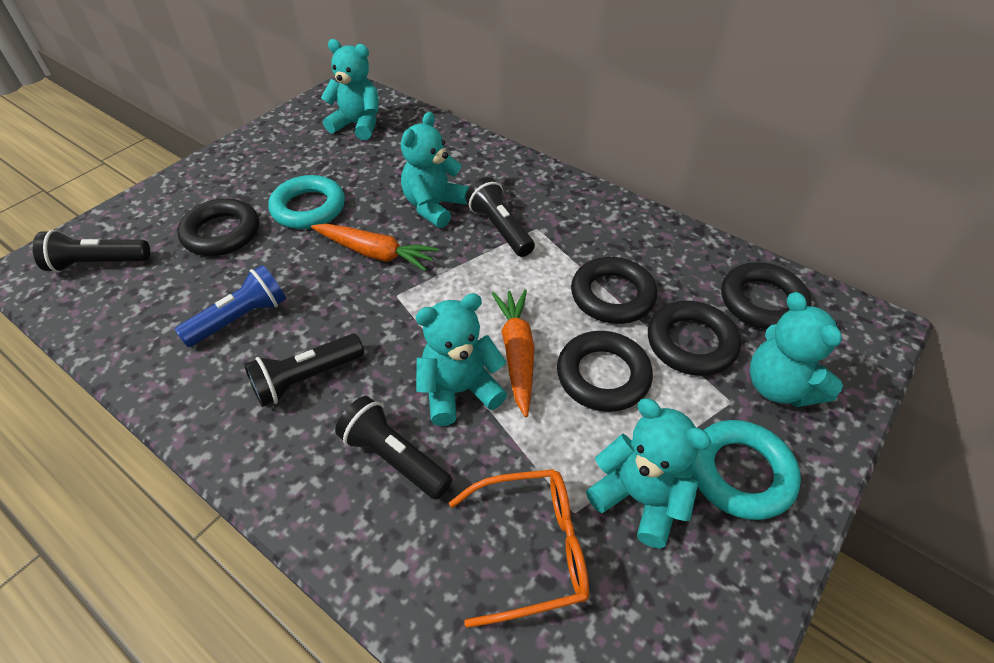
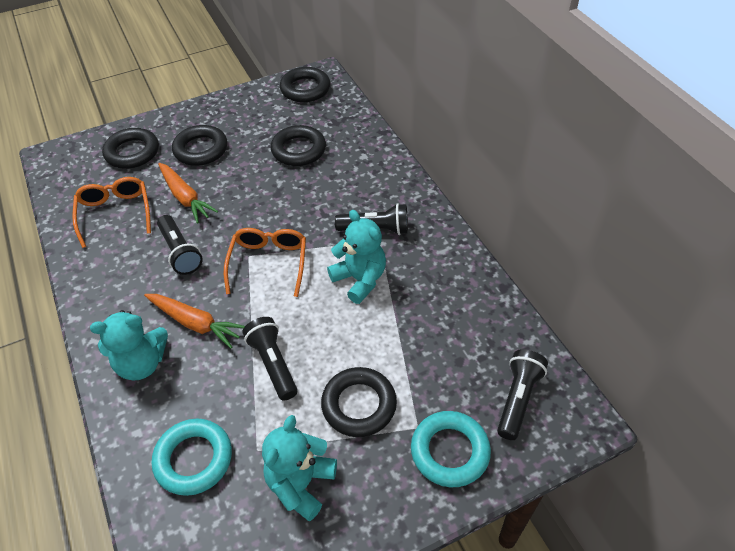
blue flashlight: [175,265,286,347] = 1 -> none = 0
orange glasses: [449,469,589,628] = 1 -> [72,177,151,248] [224,228,306,297] = 2
turquoise teddy bear: [321,39,379,140] [401,112,469,228] [416,293,507,426] [586,398,712,548] [750,292,843,407] = 5 -> [90,310,168,381] [262,415,337,521] [327,210,386,304] = 3

